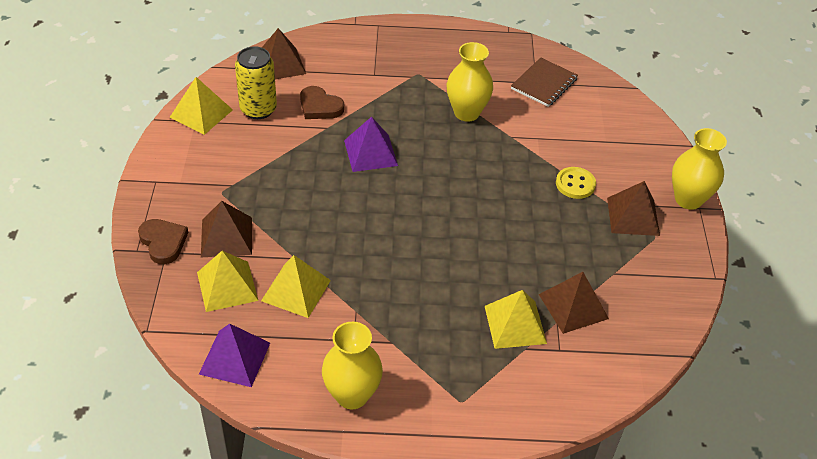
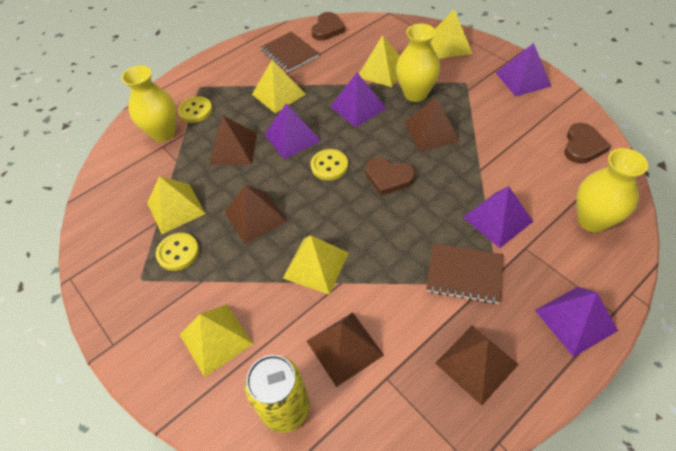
brown heart: [138,219,188,264] [300,86,344,119] = 2 -> [311,12,346,40] [365,157,415,196] [564,123,611,164] = 3
brown notebook: [511,57,578,107] = 1 -> [261,32,319,72] [426,243,503,304] = 2
brown pyramid: [201,201,252,257] [262,28,306,79] [539,272,609,334] [607,181,660,236] = 4 -> [209,115,257,165] [225,185,287,244] [307,312,384,387] [405,97,460,152] [435,326,519,406] = 5
purple pyramid: [199,324,270,387] [344,117,398,172] = 2 -> [264,104,321,159] [330,73,386,127] [463,186,533,248] [496,43,551,97] [535,287,618,357] = 5
yellow button: [556,167,596,199] = 1 -> [156,233,199,271] [178,96,212,123] [310,149,348,180] = 3
yellow pyramid: [170,77,233,135] [197,251,258,312] [261,255,331,318] [485,290,547,349] = 4 -> [147,176,206,234] [180,304,253,377] [252,60,305,113] [283,235,349,295] [359,35,400,87] [430,10,473,59] = 6

